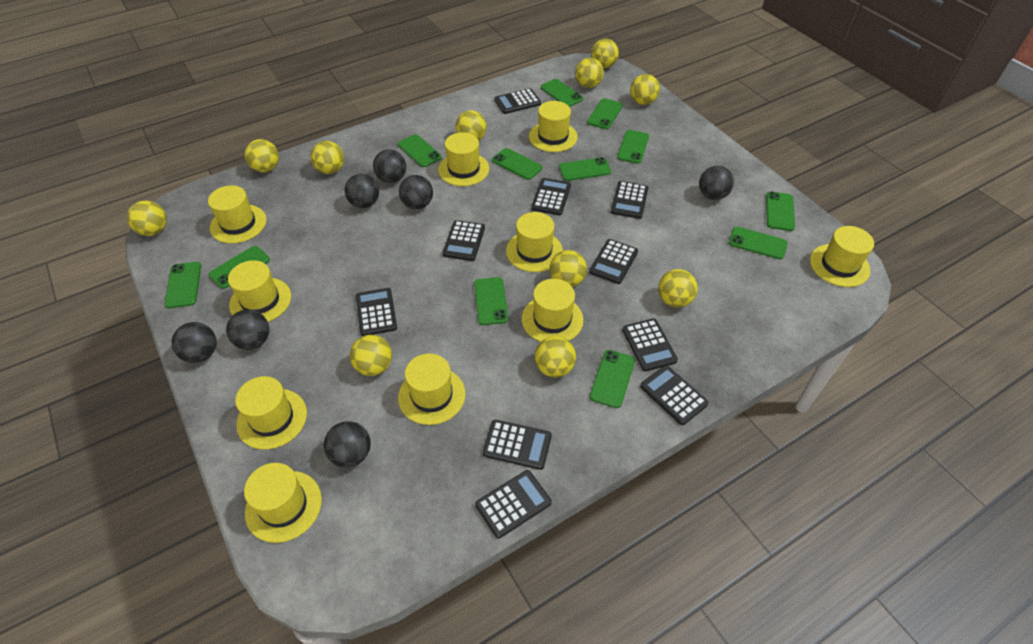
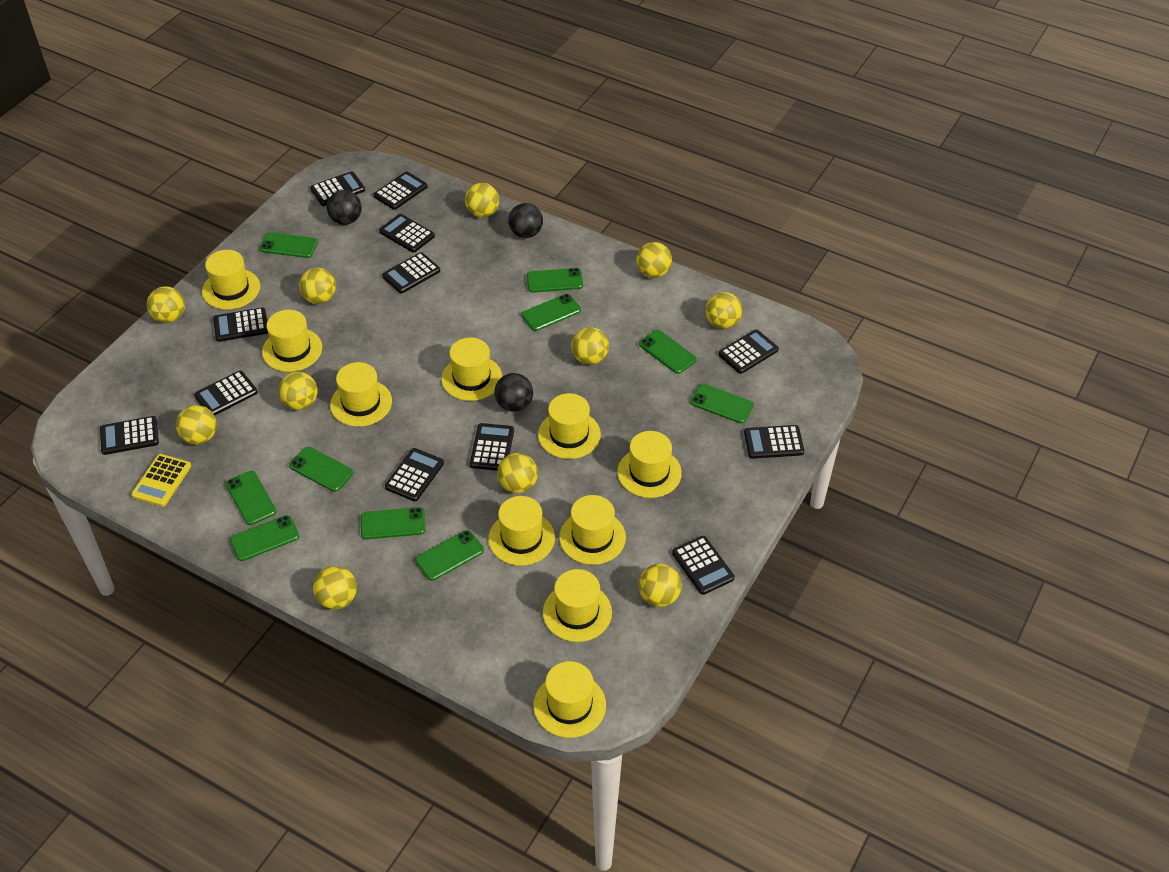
black ball: [172,322,217,363] [226,310,269,350] [324,421,371,467] [345,174,379,208] [373,149,406,183] [399,175,433,209] [699,166,734,200] = 7 -> [327,190,362,225] [494,373,533,412] [508,203,543,238] = 3
black calculator: [356,288,397,336] [442,220,485,261] [475,470,552,538] [483,420,552,470] [494,88,541,114] [531,178,571,215] [589,239,638,284] [611,181,648,219] [622,318,678,371] [640,365,709,425] = 10 -> [100,416,159,455] [194,371,258,416] [213,308,268,342] [310,171,365,206] [373,171,428,210] [379,214,435,253] [382,252,440,293] [385,448,444,501] [470,423,514,471] [672,536,735,595] [718,329,779,374] [744,425,804,459] = 12
green phone: [165,262,201,308] [209,246,270,289] [398,134,442,167] [474,277,508,325] [492,148,542,180] [541,79,583,107] [559,157,611,181] [587,98,623,129] [590,350,635,408] [617,130,649,164] [729,227,787,259] [766,192,795,231] = 12 -> [225,471,276,525] [230,515,299,561] [260,232,318,258] [289,447,353,492] [361,507,426,539] [415,530,484,581] [521,294,581,331] [527,268,583,293] [639,330,697,374] [690,384,754,423] = 10
yellow calculator: none = 0 -> [131,454,191,507] = 1

